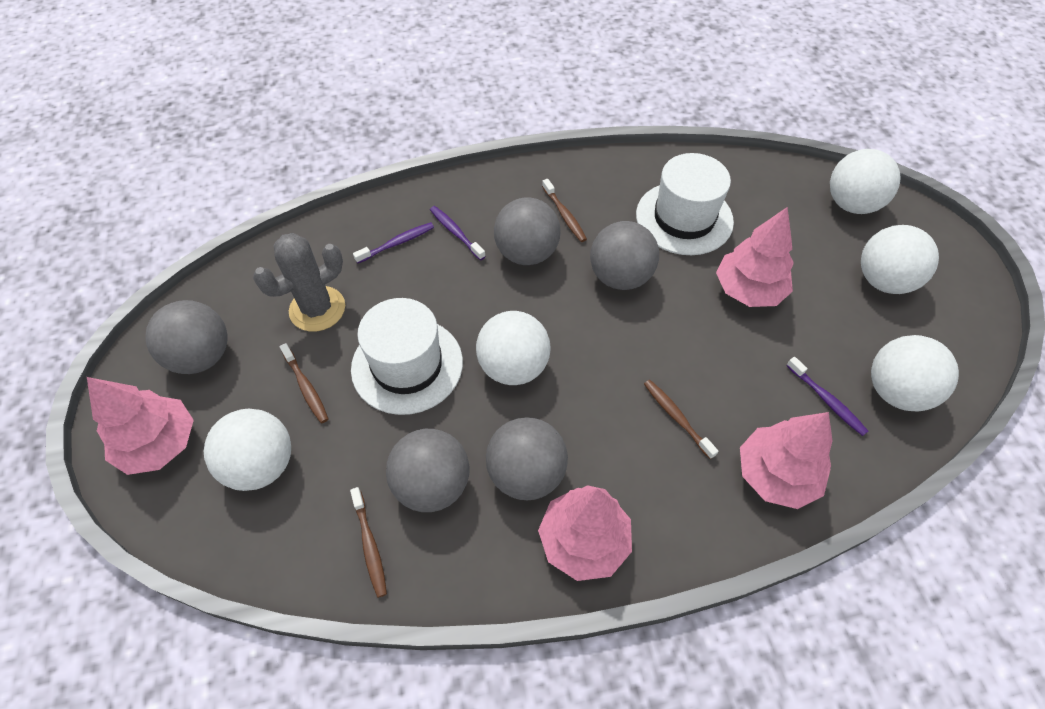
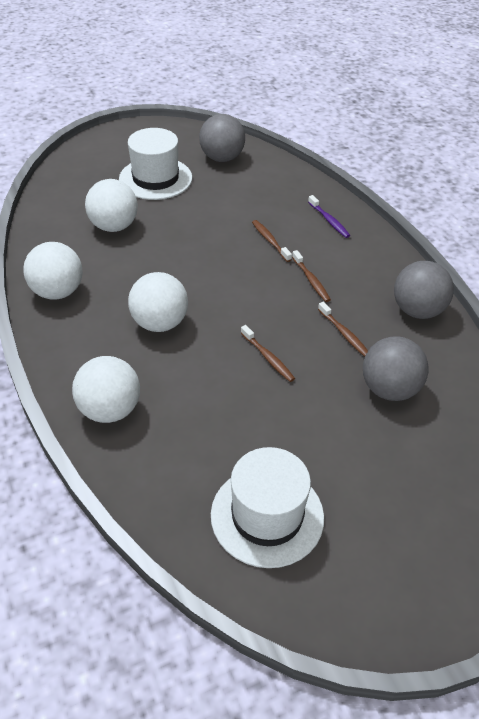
grey ball: [145,300,228,374] [386,429,469,512] [486,417,568,500] [494,197,560,265] [590,221,659,290] = 5 -> [199,114,245,162] [363,336,429,401] [394,261,454,319] = 3
grey cactus: [253,233,345,332] = 1 -> none = 0
pink tree: [87,377,194,475] [538,485,632,581] [716,207,794,307] [740,412,832,509] = 4 -> none = 0
purple toothbrush: [353,222,434,263] [430,206,486,260] [786,357,868,436] = 3 -> [308,195,350,238] = 1
white ball: [204,409,291,491] [476,311,550,385] [830,149,900,214] [861,225,939,294] [871,335,959,411] = 5 -> [23,242,83,300] [72,356,140,423] [85,179,138,232] [128,272,188,332] = 4

